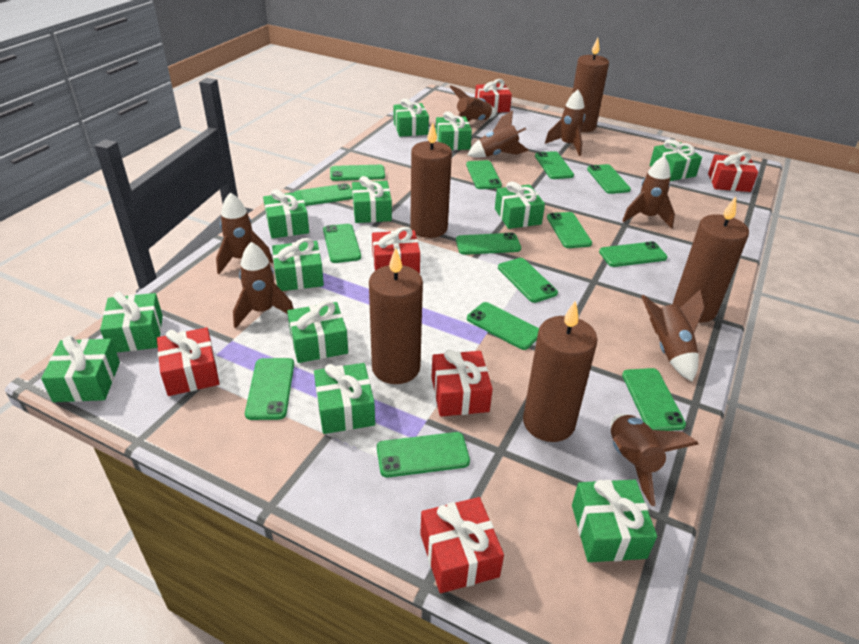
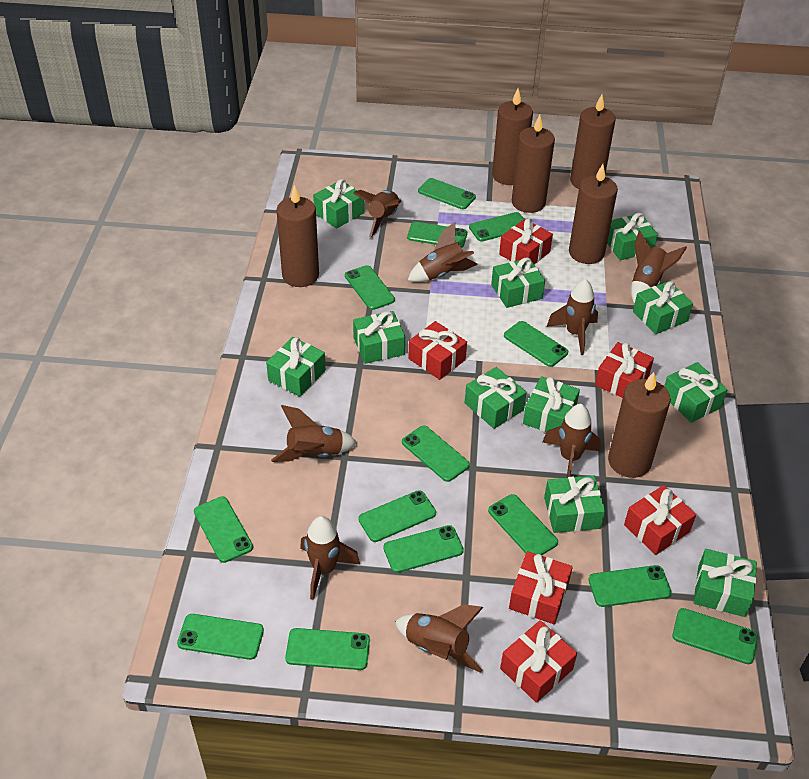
brown candle: [369,247,423,384] [410,122,452,238] [523,300,598,442] [572,38,609,132] [673,196,749,323] = 5 -> [276,185,319,287] [492,89,533,185] [512,114,555,213] [569,164,618,264] [570,94,616,189] [608,372,671,478] = 6
green gift: [41,336,120,402] [100,292,163,353] [263,189,309,238] [272,238,324,291] [287,301,348,363] [314,363,375,434] [352,176,392,223] [394,98,429,137] [436,111,472,150] [495,182,545,229] [572,480,657,562] [650,139,702,181] = 12 -> [266,337,326,396] [313,179,364,229] [353,311,405,364] [465,367,527,429] [491,258,545,308] [523,376,580,432] [544,476,605,533] [607,213,658,260] [633,281,693,334] [664,362,728,423] [693,549,757,617] = 11

